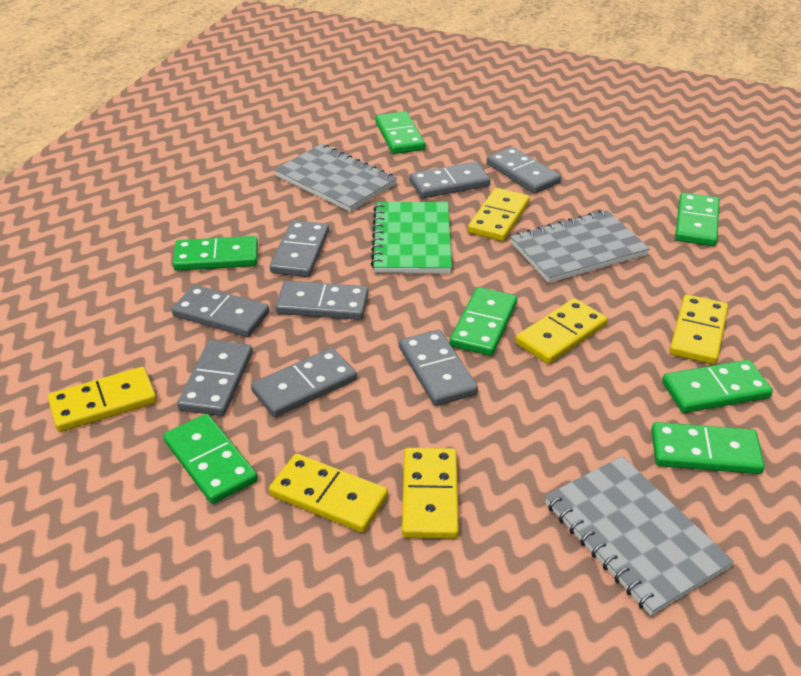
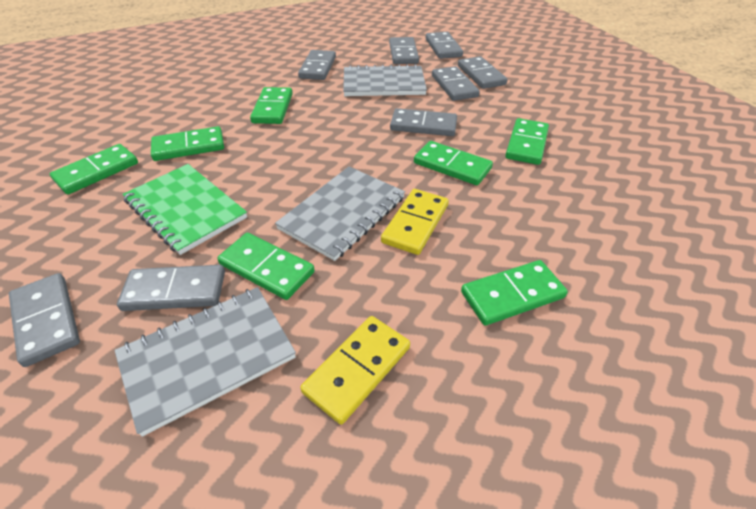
yellow domino: [48,367,157,432] [269,454,388,533] [402,448,459,539] [468,188,530,241] [515,298,608,364] [669,294,728,365] = 6 -> [300,316,410,424] [381,189,449,255] = 2

